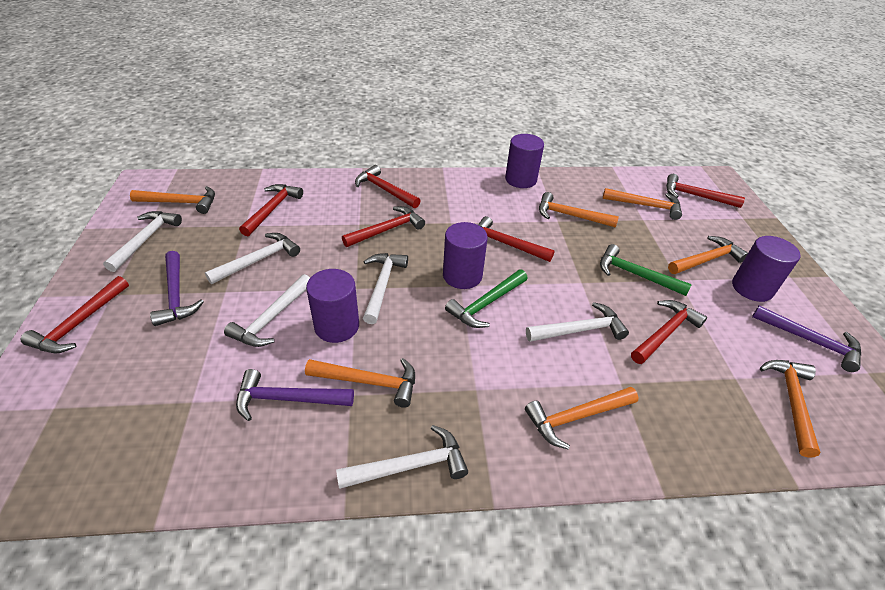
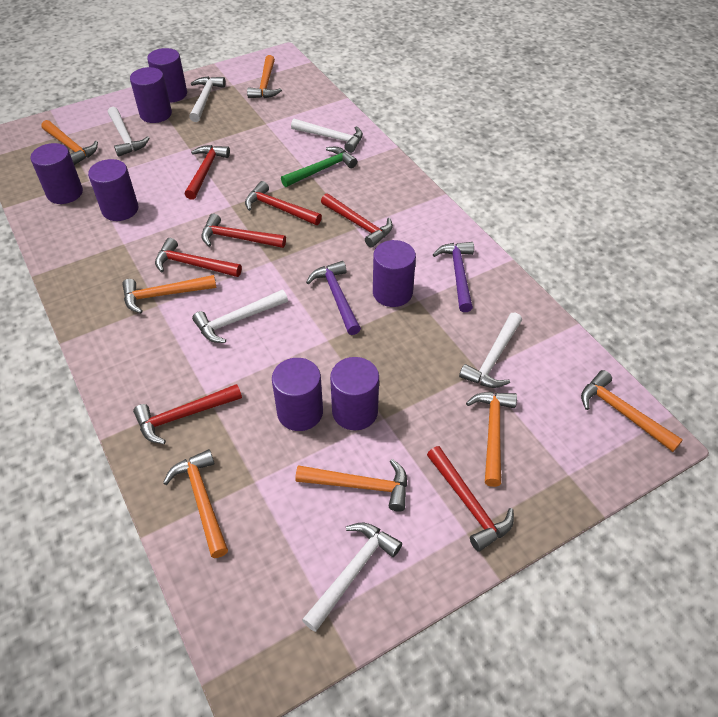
green hammer: [445,269,528,328] [600,244,692,296] = 2 -> [281,147,357,187] = 1
purple cylinder: [306,269,359,343] [443,222,488,289] [505,134,544,188] [732,236,800,302] = 4 -> [31,143,83,204] [88,159,138,221] [130,67,172,123] [147,48,187,103] [272,358,323,431] [330,357,379,430] [373,240,416,307] = 7
purple hammer: [150,251,204,326] [236,369,354,421] [752,305,861,372] = 3 -> [306,261,361,335] [433,242,474,312] = 2

